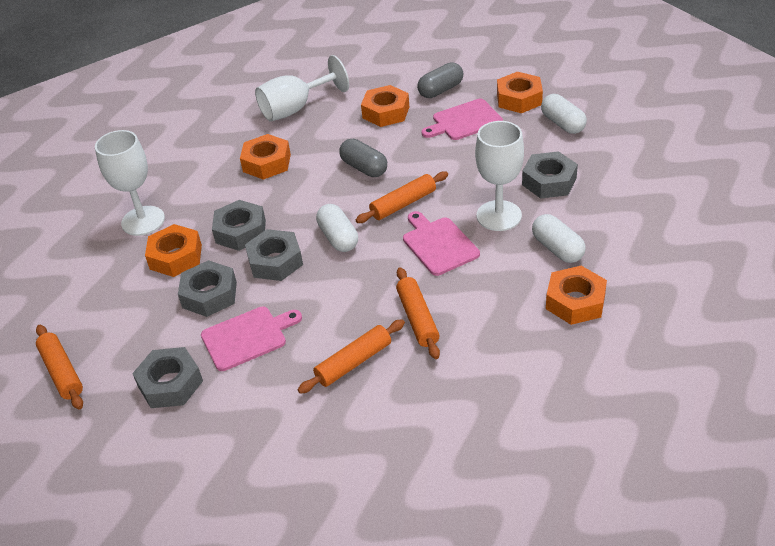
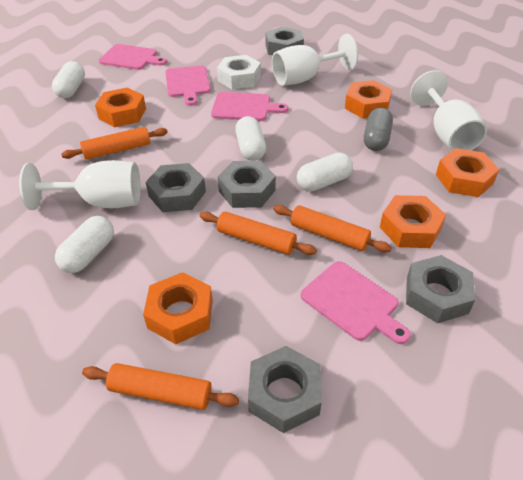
grey capsule: [339,139,387,177] [417,62,463,98] = 2 -> [364,108,393,151] = 1
pink cutting board: [201,306,302,371] [403,211,480,276] [422,99,503,140] = 3 -> [99,44,167,70] [165,65,211,106] [211,92,289,121] [301,261,410,344] = 4
white capsule: [316,204,358,252] [532,214,586,263] [541,94,587,134] = 3 -> [52,61,85,98] [55,216,114,273] [235,116,266,161] [297,152,353,191] = 4
white nut: none = 0 -> [217,55,261,90] = 1

